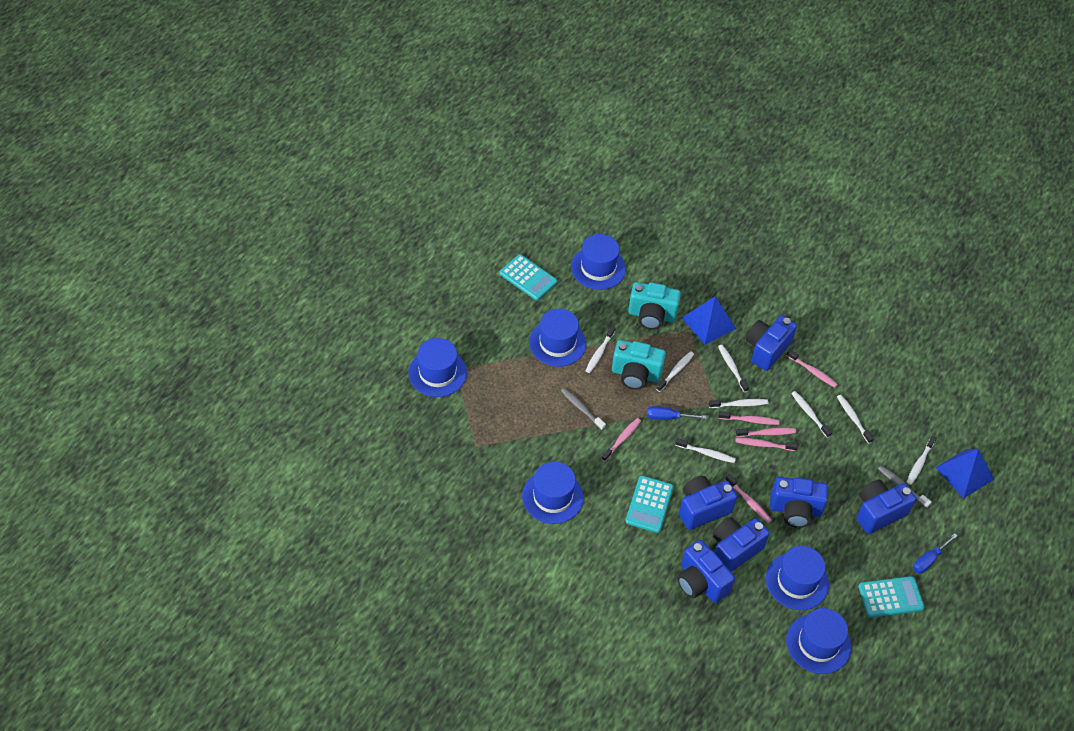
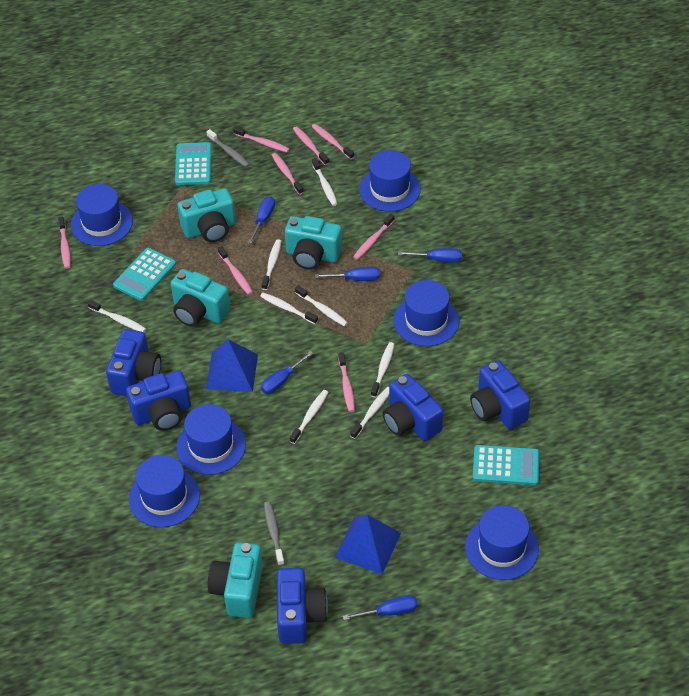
blue camera: [677,540,735,603] [679,476,737,530] [712,517,770,572] [746,315,797,371] [770,477,828,528] [857,480,916,534] = 6 -> [106,329,161,396] [126,370,191,431] [277,568,328,644] [383,374,443,441] [470,361,530,429] = 5
blue screwdriver: [647,406,706,420] [913,533,957,574] = 2 -> [248,196,275,243] [261,351,313,394] [315,267,380,281] [343,595,418,620] [398,248,462,262] = 5
pink toothbrush: [601,418,641,462] [719,411,779,425] [725,474,772,523] [735,438,798,451] [736,428,796,437] [786,349,838,388] = 6 -> [58,217,71,269] [218,246,253,295] [233,126,289,152] [272,153,304,195] [293,126,329,165] [311,124,354,159] [338,352,355,412] [353,214,395,260] = 8
turquoise camera: [612,340,666,390] [628,282,681,330] = 2 -> [171,269,230,326] [177,188,236,242] [208,542,263,618] [285,216,342,270] = 4

